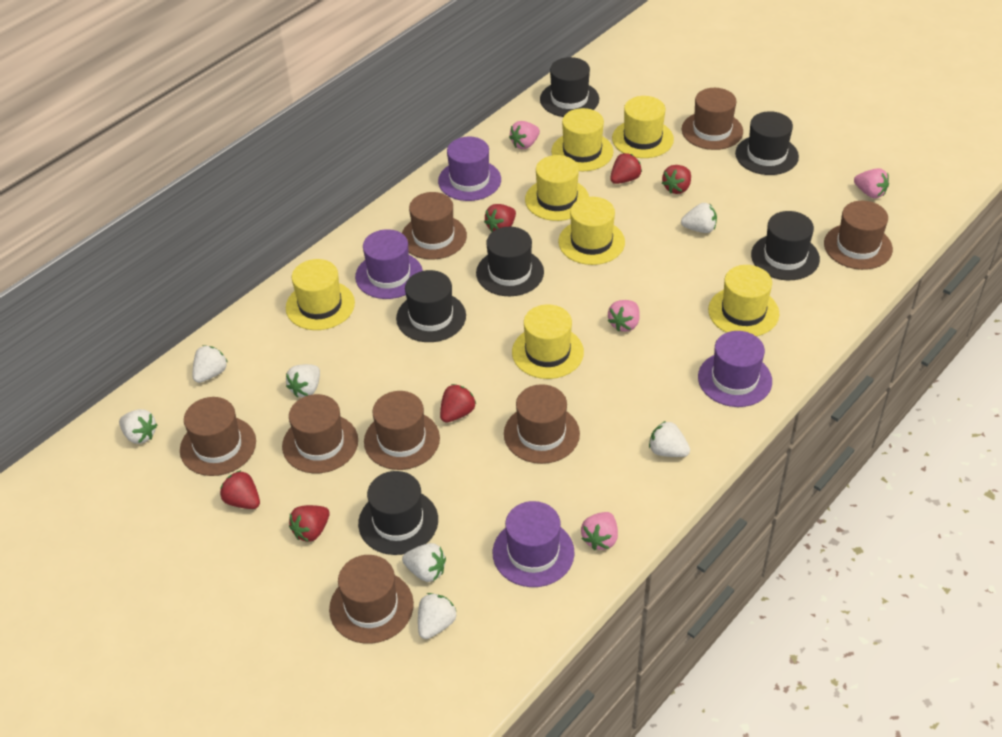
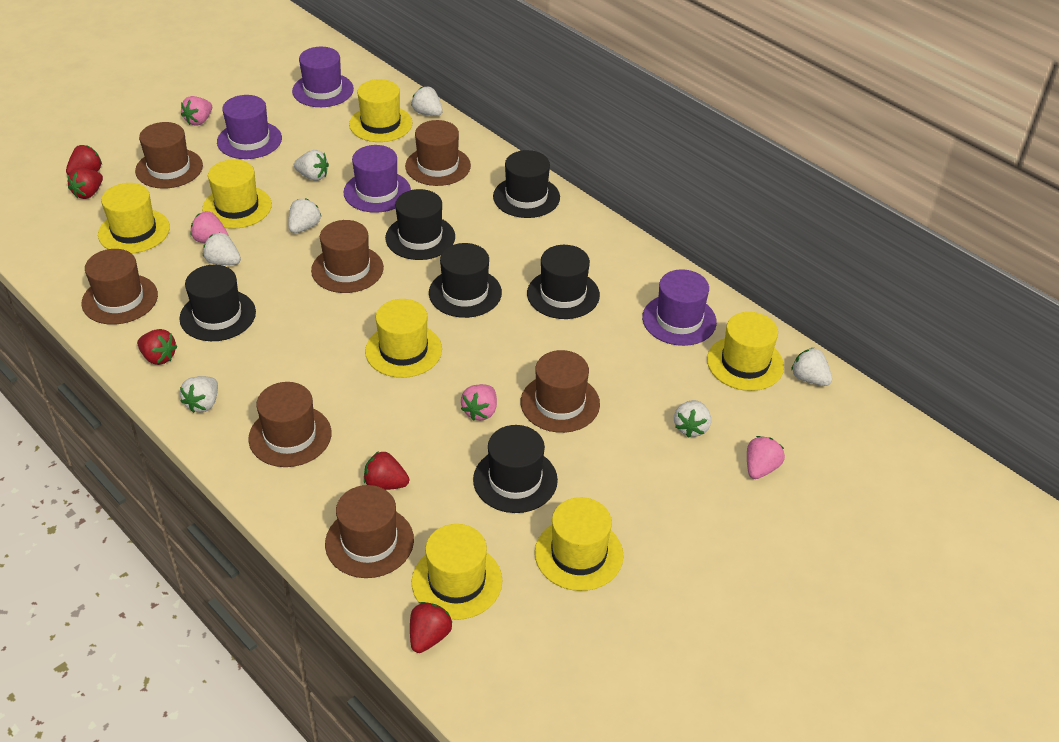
brown hat: [180,397,256,476] [282,394,358,473] [329,555,414,644] [364,391,440,470] [402,192,467,260] [504,384,580,464] [682,88,743,150] [824,201,893,270] = 8 -> [81,249,158,325] [135,122,203,189] [248,382,331,467] [311,220,384,293] [325,485,414,578] [405,120,471,186] [521,350,600,433] = 7
red strawberry: [220,470,260,509] [289,505,330,542] [440,384,476,423] [484,204,516,232] [610,153,642,184] [662,165,691,194] = 6 -> [66,145,102,175] [67,168,103,199] [137,329,177,365] [364,451,409,490] [410,602,452,653] = 5

